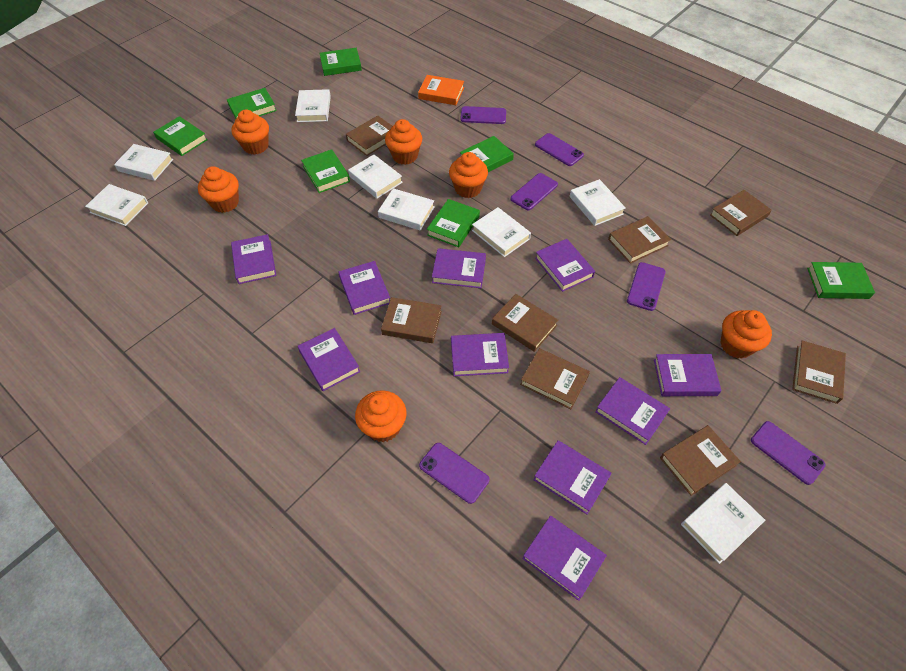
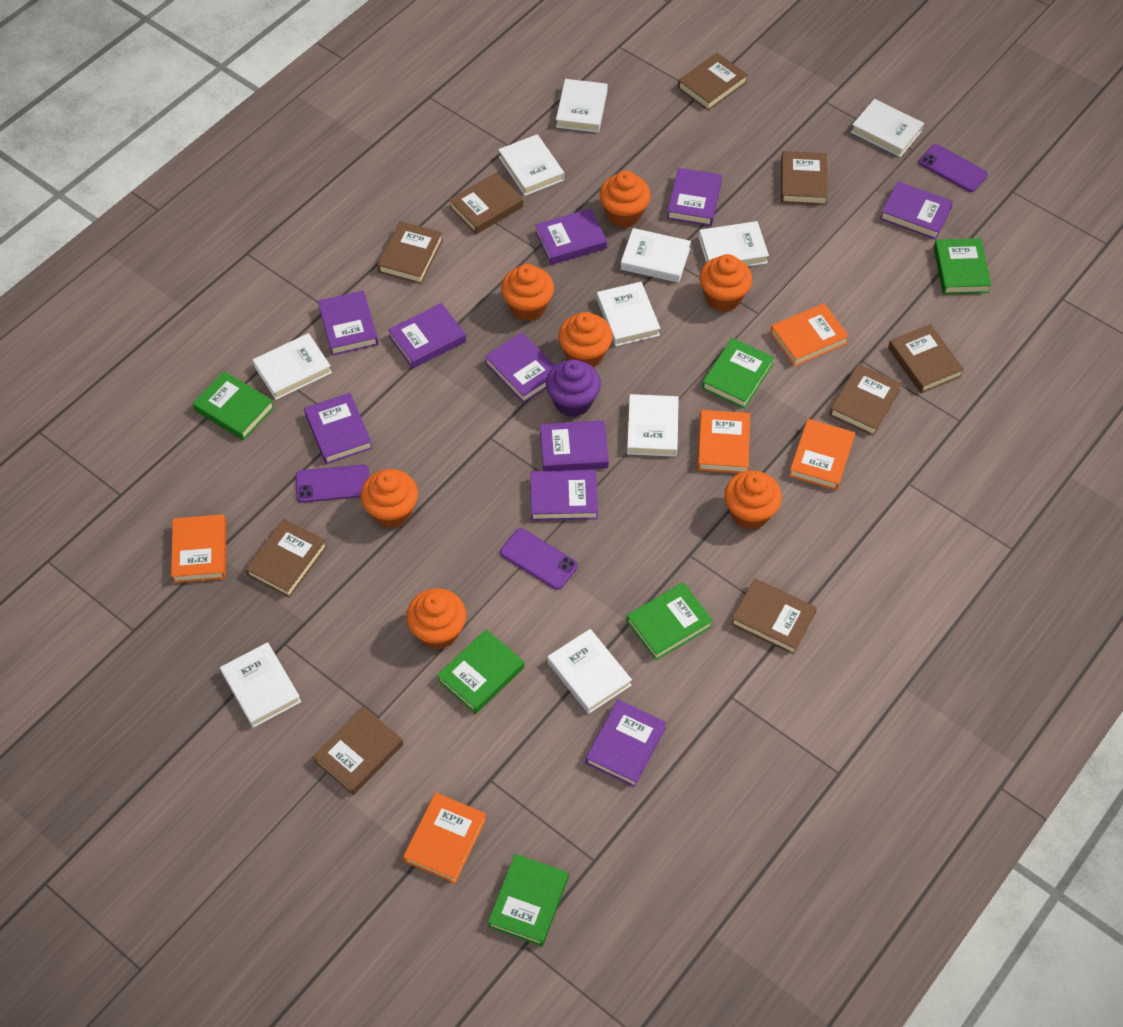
brown book: [346,115,392,156] [381,297,442,343] [492,294,558,352] [520,348,590,409] [608,216,671,264] [660,425,741,496] [710,190,772,236] [792,341,846,404] = 8 -> [245,519,327,598] [313,706,403,795] [378,221,443,284] [449,173,523,234] [678,53,748,111] [731,579,817,654] [781,151,828,205] [829,364,902,436] [888,324,964,393] = 9
green book: [153,116,208,156] [227,88,277,118] [301,149,350,193] [320,48,362,76] [427,199,480,247] [460,136,514,172] [807,262,875,299] = 7 -> [192,371,275,440] [437,629,524,714] [488,854,569,946] [626,582,713,660] [702,338,774,409] [934,238,992,294] = 6
orange book: [418,75,464,105] = 1 -> [171,514,226,583] [403,793,487,883] [697,410,750,473] [770,303,849,367] [789,419,855,491] = 5
orange cupcake: [198,166,239,213] [231,110,269,155] [355,390,406,442] [385,119,422,165] [449,152,488,198] [721,310,772,359] = 6 -> [361,469,418,528] [406,588,466,649] [501,264,554,321] [558,312,613,367] [599,171,651,228] [699,254,752,312] [724,470,782,529] = 7
purple cupcake: none = 0 -> [546,359,601,417] = 1
purple phone: [419,443,489,504] [460,106,506,124] [510,173,558,210] [535,133,584,166] [627,262,666,311] [751,421,826,485] = 6 -> [296,465,369,503] [500,528,578,590] [919,144,988,192] = 3
white book: [85,184,148,226] [114,144,173,181] [295,89,331,122] [348,154,403,199] [378,188,435,231] [472,207,531,257] [570,179,626,226] [681,483,765,564] = 8 -> [220,642,301,728] [253,333,332,400] [498,134,564,196] [547,629,632,714] [556,79,608,133] [597,282,661,346] [621,228,691,283] [627,394,679,457] [699,221,769,266] [851,99,924,157] = 10

